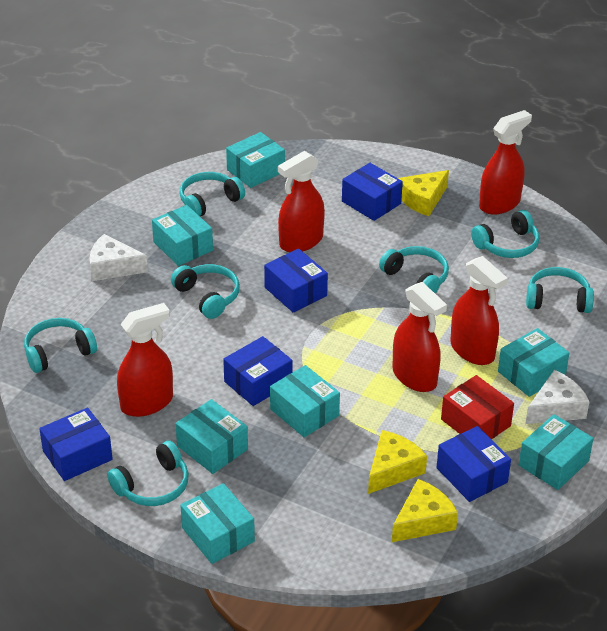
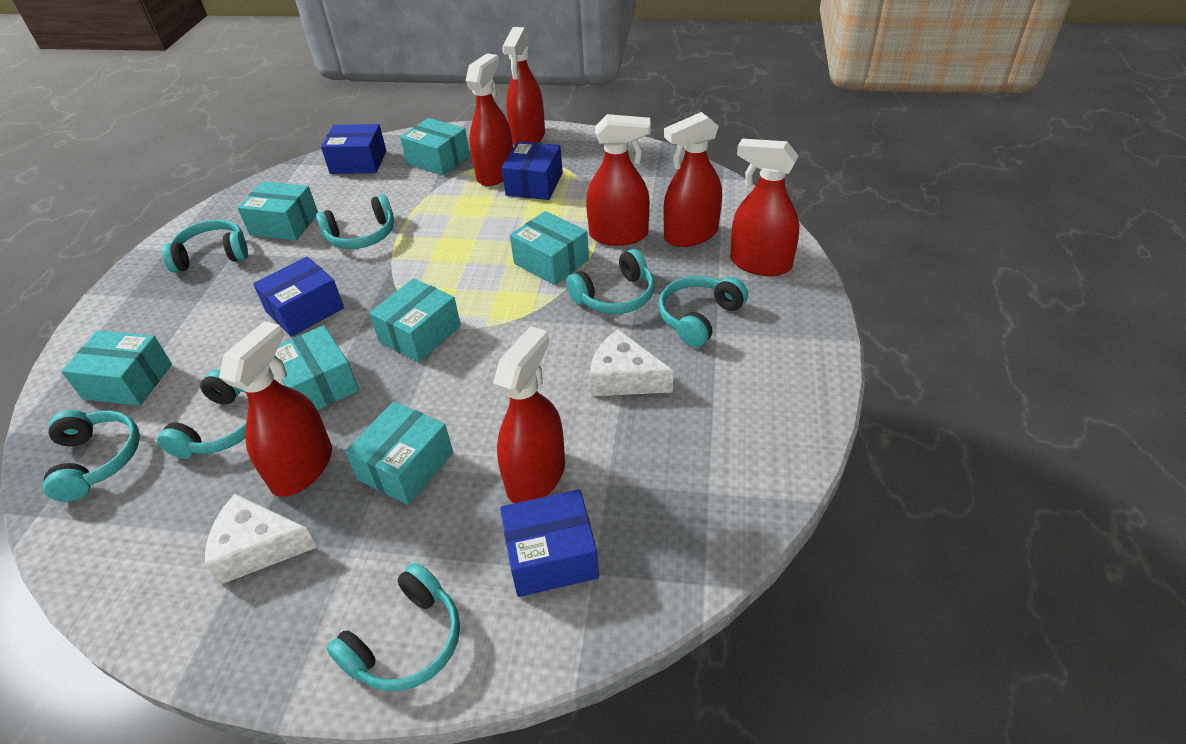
blue box: [39,407,113,481] [223,336,292,406] [264,249,328,313] [342,163,403,221] [436,426,511,502] = 5 -> [253,257,344,337] [321,124,386,174] [500,490,599,597] [502,141,563,200] = 4
red box: [441,375,514,439] = 1 -> none = 0
red spray bottle: [117,303,173,417] [278,151,325,252] [392,282,447,392] [450,256,508,365] [479,110,532,215] = 5 -> [219,321,332,497] [466,54,513,186] [493,326,565,503] [502,27,545,145] [586,114,650,246] [663,112,722,247] [730,139,799,276] = 7
yellow cheese: [368,430,427,494] [392,479,458,542] [398,170,449,216] = 3 -> none = 0

